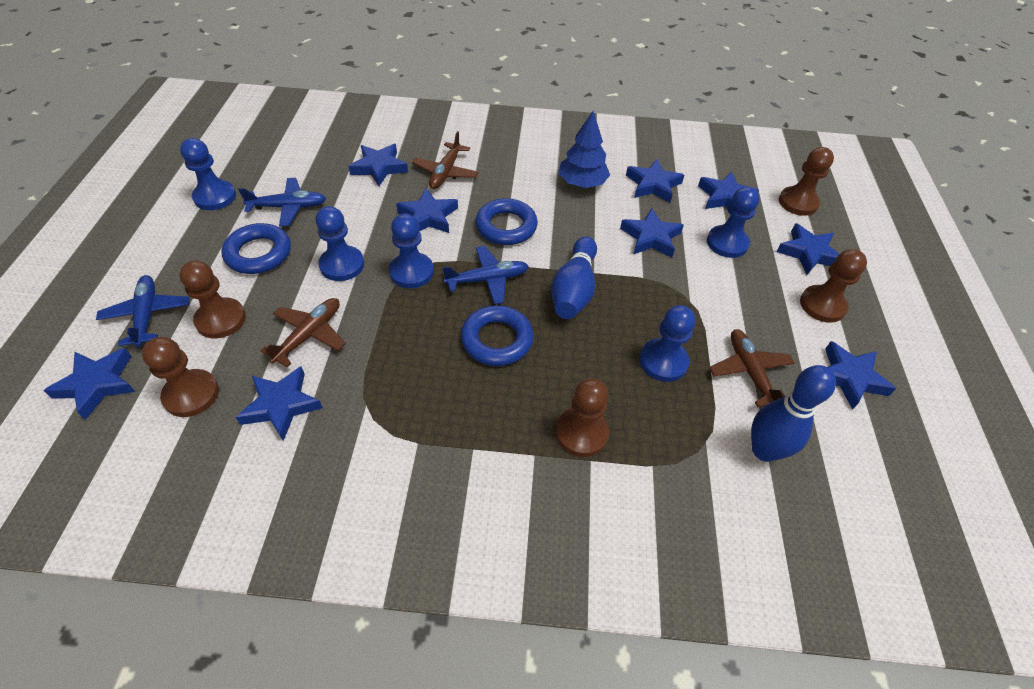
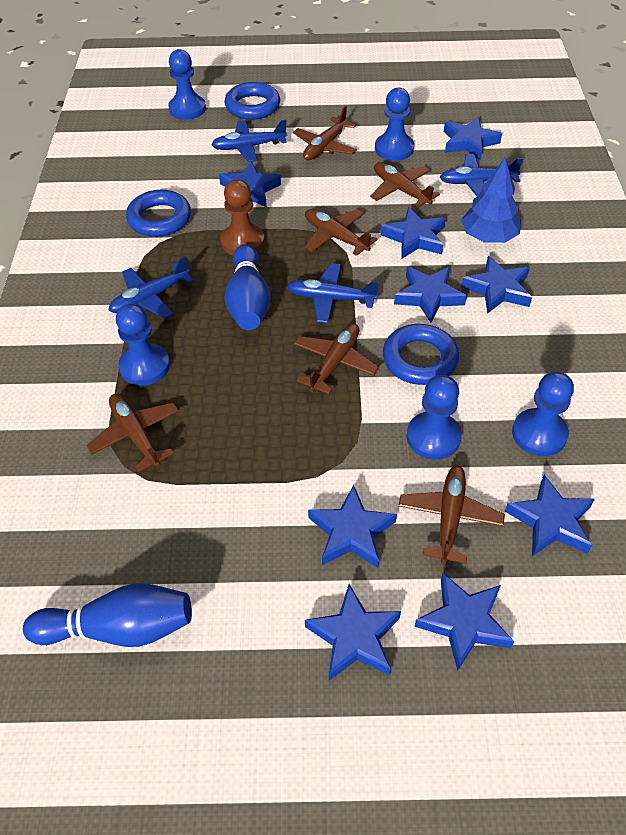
blue plane: [96,275,190,347] [238,178,326,226] [443,246,529,304] = 3 -> [108,256,194,319] [211,120,287,162] [287,263,379,323] [440,154,523,196] = 4
brown pawn: [142,337,219,417] [179,261,246,338] [556,378,609,457] [779,147,834,216] [800,249,867,323] = 5 -> [221,179,265,255] = 1
brown plane: [260,298,346,367] [412,131,479,189] [709,329,795,407] = 3 -> [86,394,179,472] [293,106,357,160] [294,323,379,394] [304,209,378,256] [370,162,440,207] [398,465,505,565] = 6

